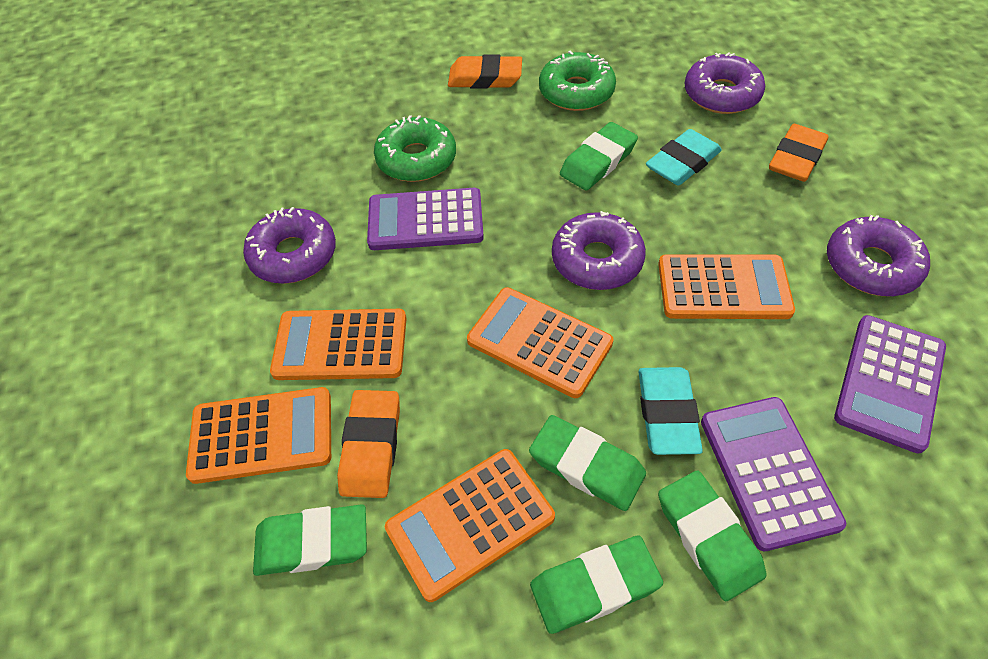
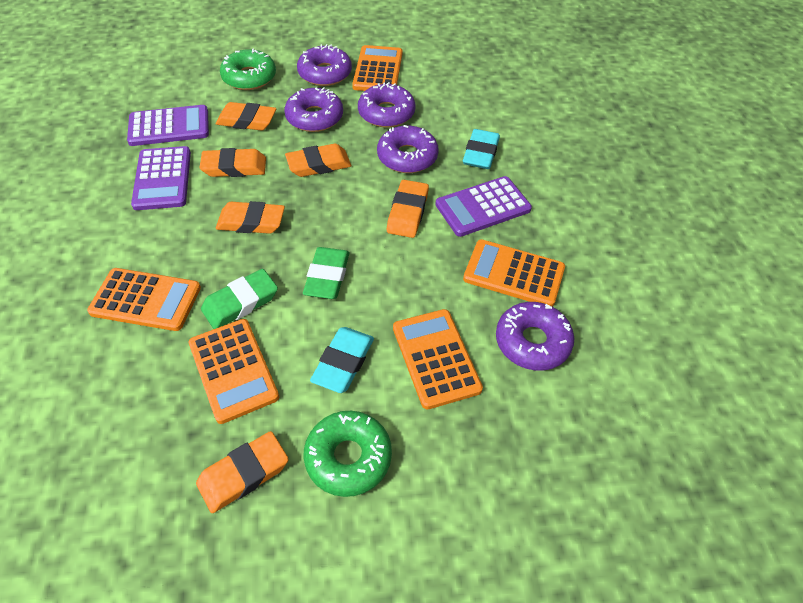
green eraser: [253,504,367,576] [529,415,646,511] [530,535,663,634] [560,122,638,191] [658,471,766,601] = 5 -> [201,269,278,329] [303,247,349,299] = 2
orange eraser: [337,390,400,498] [448,54,522,89] [769,124,829,182] = 3 -> [196,431,289,513] [199,148,266,177] [216,102,276,131] [216,201,285,234] [285,144,351,177] [387,180,429,238] = 6
purple donut: [243,207,336,284] [552,211,646,290] [685,52,765,114] [827,215,930,296] = 4 -> [284,87,343,132] [297,44,352,86] [358,82,415,128] [377,125,439,173] [496,302,574,371] = 5

